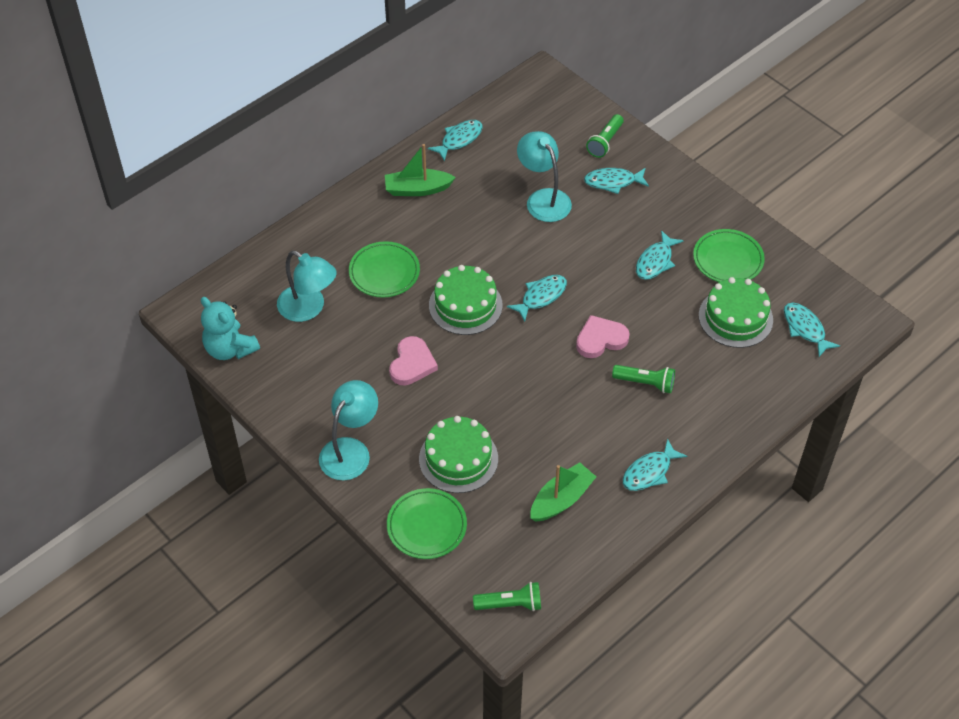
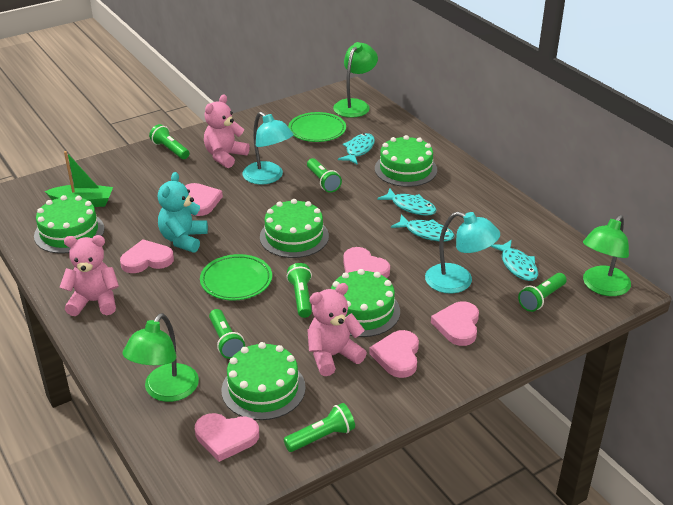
green boat: [385,144,456,196] [530,462,596,522] = 2 -> [45,151,113,207] = 1
green cake: [419,416,498,493] [429,265,503,335] [699,277,773,348] = 3 -> [34,195,104,254] [222,342,306,420] [260,199,329,258] [331,269,400,337] [375,135,437,187] = 5
green flashlight: [473,582,541,611] [586,114,624,158] [612,365,675,393] = 3 -> [149,124,190,159] [209,309,245,359] [284,403,355,452] [286,263,312,318] [307,158,342,193] [518,273,567,312] = 6
green lamp: none = 0 -> [123,313,199,402] [333,42,378,118] [583,215,631,296] = 3
green plate: [349,241,420,298] [387,488,467,559] [693,229,765,282] = 3 -> [200,254,272,301] [288,112,346,142] = 2
pink heart: [389,336,438,385] [576,315,630,358] = 2 -> [120,239,174,273] [185,183,223,216] [195,413,259,462] [343,247,390,278] [369,330,419,378] [431,301,479,346] = 6
pink teddy bear: none = 0 -> [59,235,119,316] [204,94,250,168] [308,283,367,376] = 3
turquoise fish: [428,120,483,162] [507,275,567,322] [584,168,649,194] [623,438,687,491] [636,230,684,280] [784,303,840,357] = 6 -> [338,133,375,165] [377,188,437,216] [391,214,455,242] [490,240,538,281] = 4
turquoise lamp: [277,251,337,322] [319,380,378,480] [517,131,572,222] = 3 -> [242,112,294,185] [425,212,500,293] = 2

